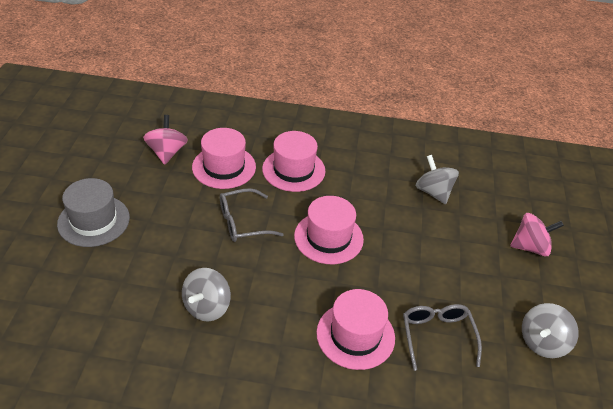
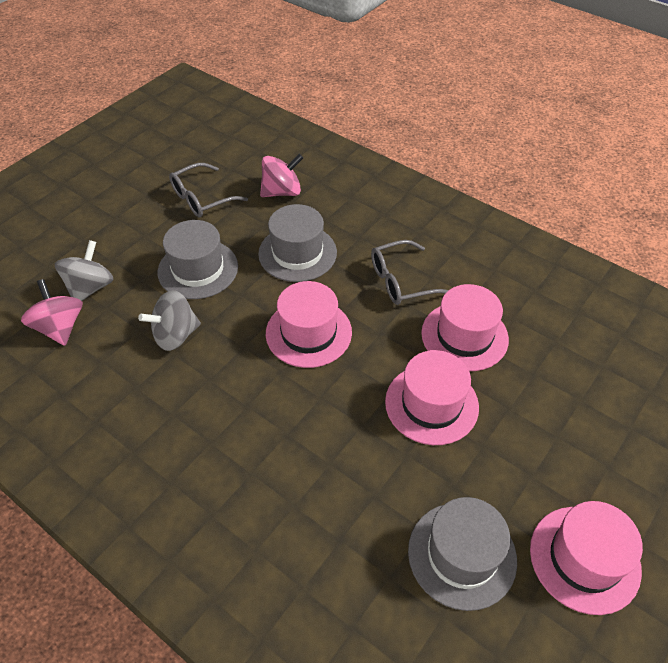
grey hat: [57,178,130,247] = 1 -> [158,220,238,299] [258,204,337,282] [408,497,517,611] = 3
grey spinning top: [182,268,231,321] [416,155,459,204] [522,303,579,358] = 3 -> [55,240,114,301] [138,290,201,351] = 2

